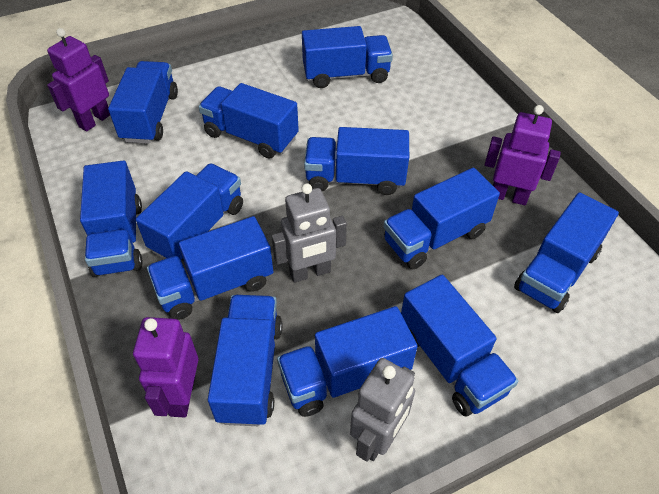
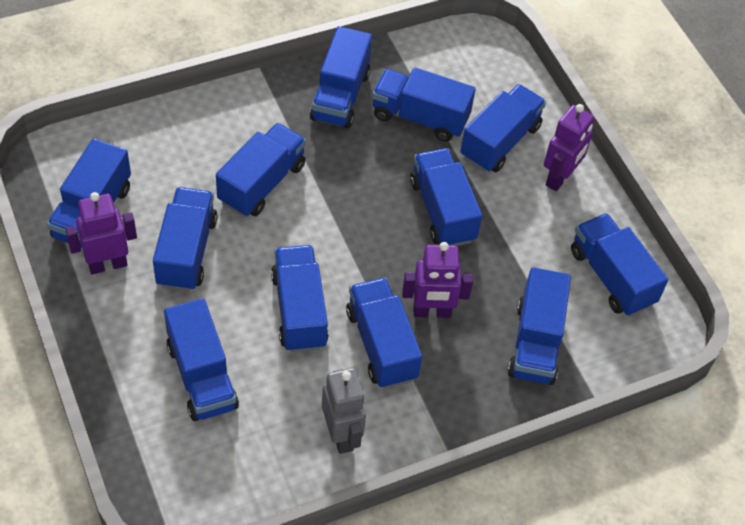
grey robot: [272,183,347,283] [350,358,415,462] = 2 -> [322,368,366,454] = 1

